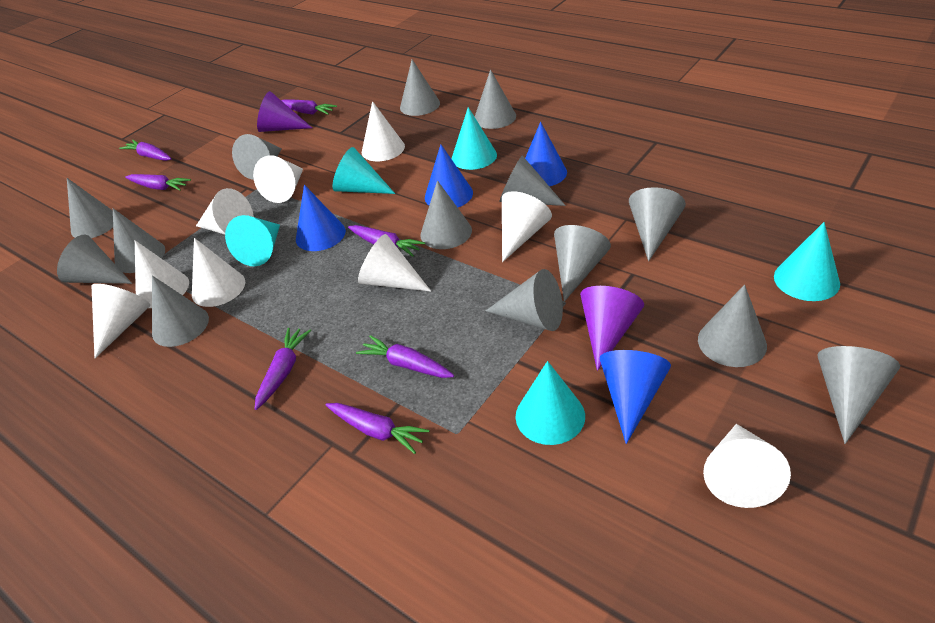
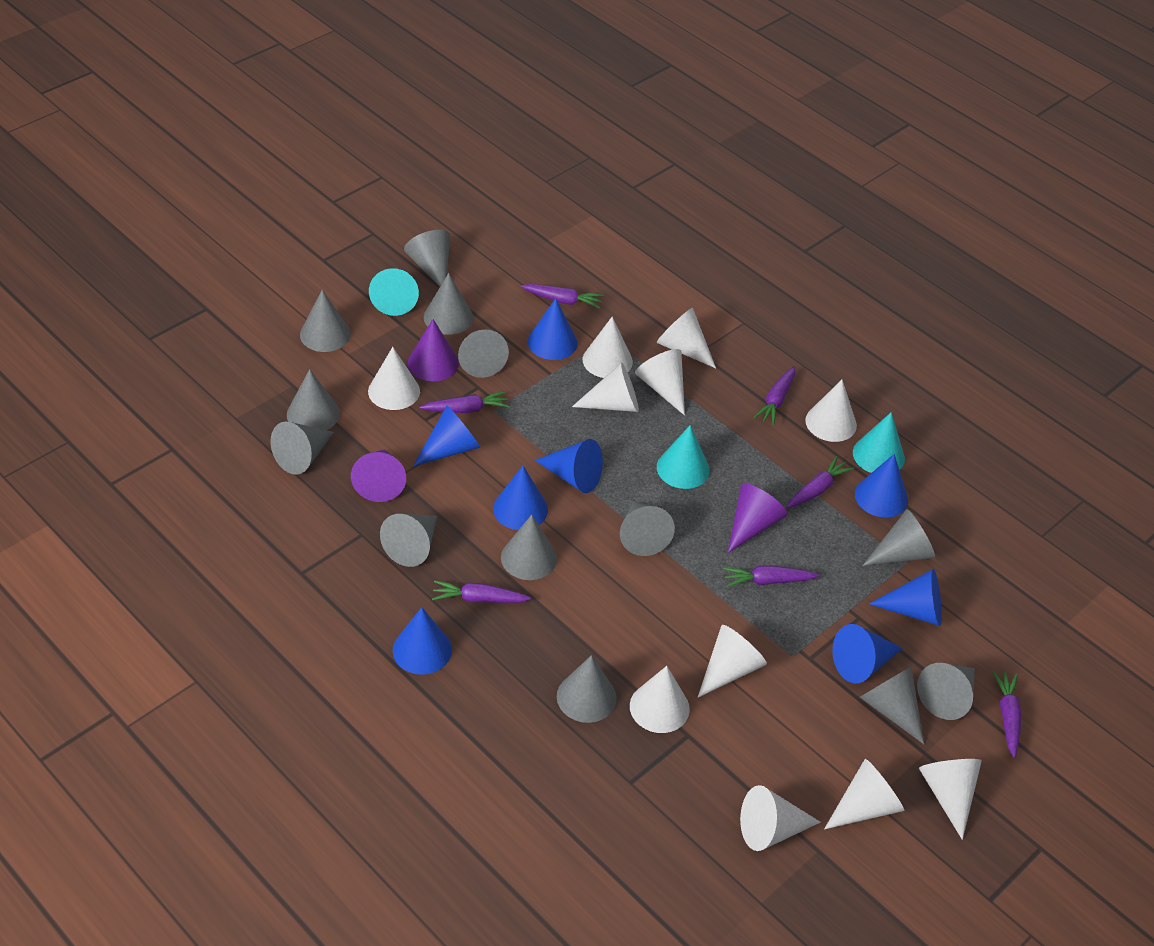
blue cone: [296,185,346,251] [425,144,473,207] [525,122,567,186] [600,350,671,444] = 4 -> [393,607,452,675] [413,406,480,466] [493,466,548,530] [528,298,578,360] [534,439,603,493] [832,624,903,683] [855,454,908,518] [869,569,942,626] = 8
grey cone: [57,235,132,284] [67,178,113,238] [113,208,165,273] [152,276,209,347] [232,134,282,180] [400,60,440,116] [420,180,472,249] [475,69,516,129] [486,269,563,331] [500,155,566,206] [554,225,611,302] [629,187,686,261] [698,285,767,367] [817,346,900,444] = 14 -> [271,421,334,475] [287,369,340,430] [300,290,351,352] [380,514,437,567] [404,230,450,287] [424,273,473,335] [458,329,509,378] [501,514,557,580] [557,655,617,723] [620,501,675,556] [860,667,924,744] [862,509,935,566] [917,663,975,720] = 13
purple cone: [257,91,312,132] [580,286,644,371] = 2 -> [351,450,406,502] [408,319,459,381] [728,483,787,553] = 3
turquoise cone: [225,215,280,266] [333,147,395,194] [452,107,497,170] [516,361,585,445] [774,222,840,301] = 5 -> [369,268,419,316] [657,425,710,489] [853,412,905,473] = 3
white cone: [91,284,150,358] [135,240,189,308] [192,238,245,307] [196,188,254,235] [253,155,303,203] [358,234,431,292] [362,101,405,161] [502,191,552,262] [703,424,791,508] = 9 -> [368,347,420,410] [572,363,639,412] [583,317,633,378] [630,666,690,733] [635,349,685,415] [656,308,716,368] [698,625,767,698] [740,785,821,851] [805,380,857,442] [824,759,904,830] [919,759,982,840] = 11

